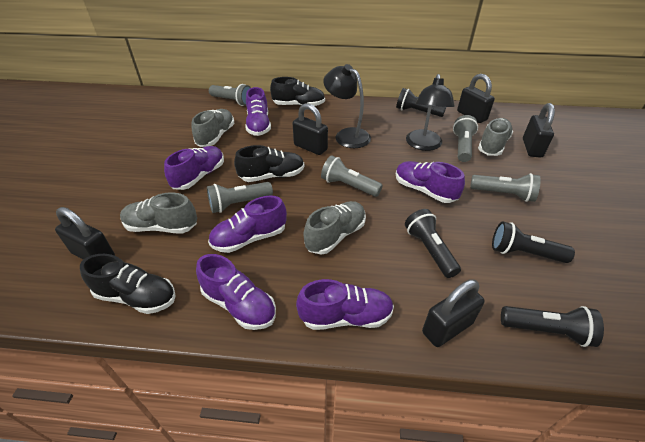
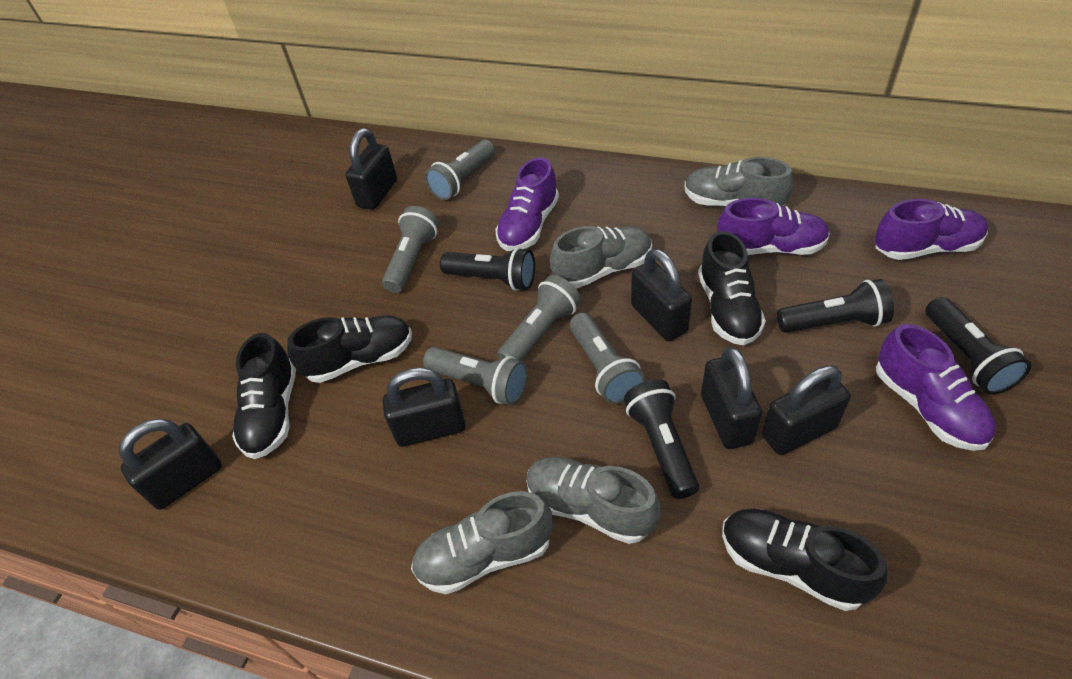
black lamp: [323,64,371,148] [406,74,455,151] = 2 -> none = 0
black padlock: [55,207,115,260] [293,103,328,155] [422,279,485,347] [457,74,495,123] [523,103,555,157] = 5 -> [119,419,222,510] [345,128,397,210] [382,367,465,447] [631,249,692,341] [701,347,762,449] [762,366,851,455] = 6
black shoe: [80,254,176,314] [234,145,304,182] [270,77,325,106] = 3 -> [232,333,296,459] [287,315,412,383] [698,231,766,345] [722,509,887,611] = 4
purple shoe: [164,146,224,190] [196,254,276,330] [208,195,287,253] [245,87,271,136] [296,279,394,330] [396,161,465,203] = 6 -> [495,157,559,251] [717,198,830,255] [874,199,988,260] [876,324,996,451] = 4

